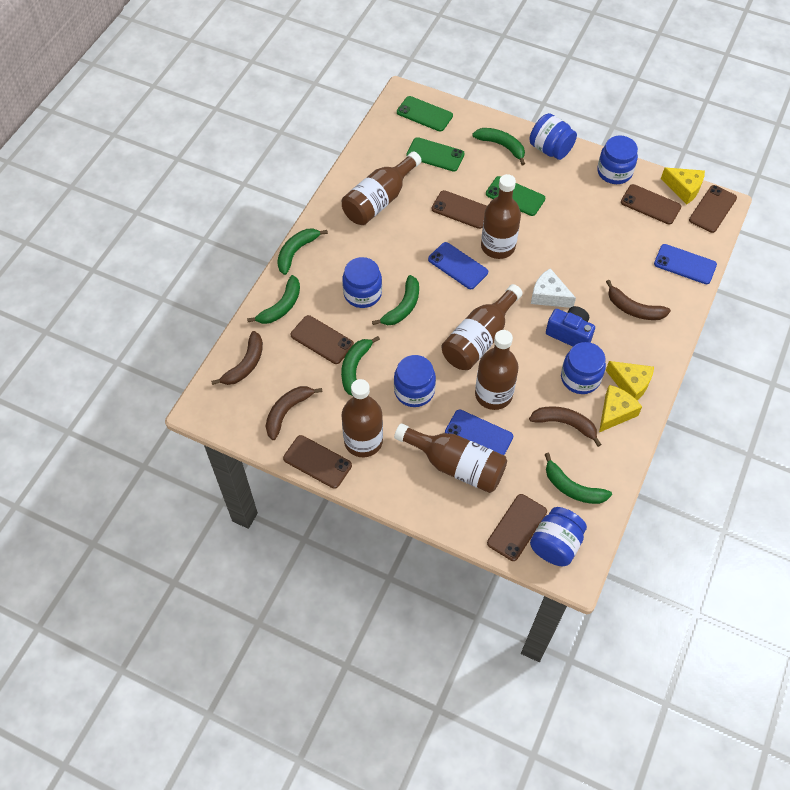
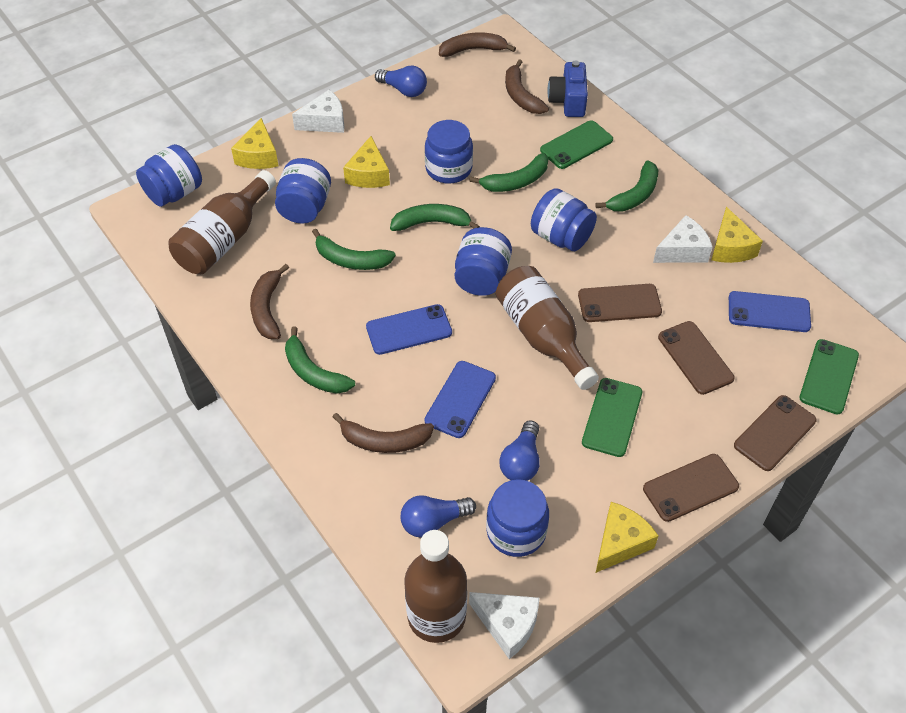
blue light bulb: none = 0 -> [375,65,427,97] [400,495,476,538] [499,420,540,481] = 3
brown bottle: [341,379,383,457] [342,151,422,225] [394,423,507,493] [442,284,523,370] [475,330,519,410] [481,174,521,259] = 6 -> [168,170,276,274] [404,530,467,643] [496,266,599,390] = 3
brown phone: [283,435,352,489] [290,315,354,364] [432,190,487,229] [487,494,547,561] [621,184,681,225] [689,185,737,233] = 6 -> [578,284,662,322] [643,454,739,522] [658,321,735,395] [734,395,817,471] = 4
green banana: [247,275,300,324] [277,229,328,275] [341,336,380,396] [372,275,419,325] [472,128,525,166] [545,453,612,504] = 6 -> [285,326,355,394] [312,229,396,270] [390,204,480,231] [469,153,549,192] [595,160,658,212] = 5
white cheese: [531,268,576,308] = 1 -> [292,90,344,133] [469,592,540,659] [653,215,713,263] = 3
yellow cheese: [599,385,642,432] [606,361,654,400] [661,168,705,204] = 3 -> [231,118,279,169] [343,136,390,188] [596,502,658,573] [711,207,763,263] = 4

